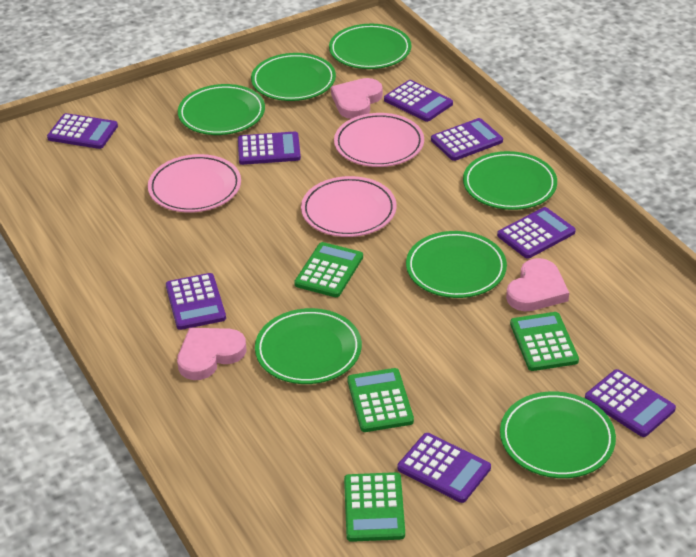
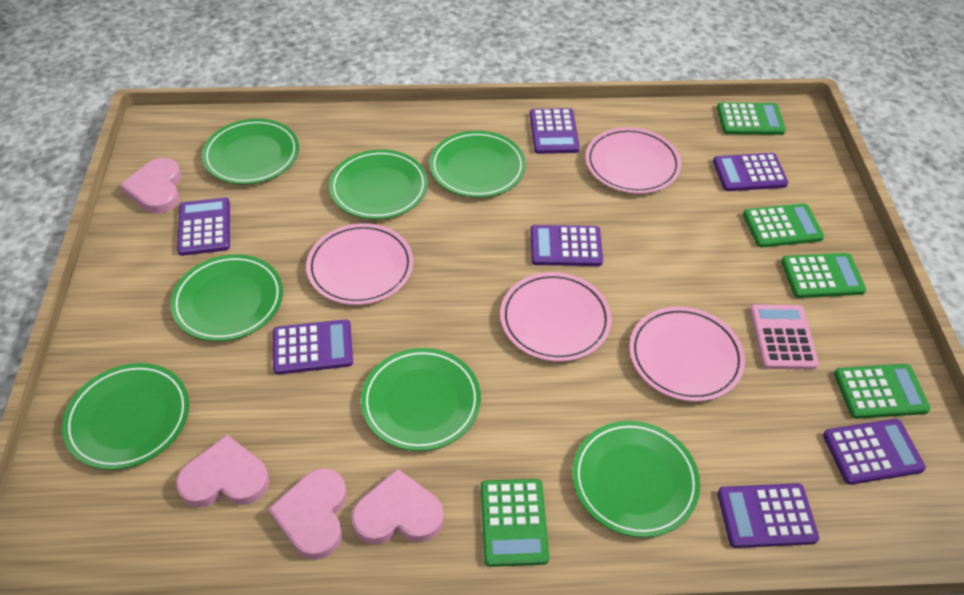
green calculator: [294,242,363,297] [344,472,405,542] [347,368,414,432] [510,312,579,371] = 4 -> [481,479,549,567] [717,102,786,135] [743,203,824,248] [781,253,866,298] [834,364,931,419] = 5
pink calculator: none = 0 -> [750,304,819,370] = 1
pink heart: [177,328,246,380] [331,78,383,119] [506,258,569,311] = 3 -> [120,158,182,214] [176,435,269,508] [268,468,347,560] [351,469,444,545] = 4
pink plate: [148,154,241,213] [301,176,397,237] [334,113,424,167] = 3 -> [306,223,413,305] [500,272,612,362] [586,127,681,194] [629,306,745,402] = 4
purple calculator: [47,113,118,149] [166,273,226,330] [238,131,301,165] [384,80,453,122] [398,433,491,503] [431,118,503,161] [497,207,576,259] [585,369,676,437] = 8 -> [177,198,230,256] [273,319,353,374] [530,108,580,154] [530,225,603,266] [713,153,788,191] [717,483,819,548] [823,419,926,485] = 7

